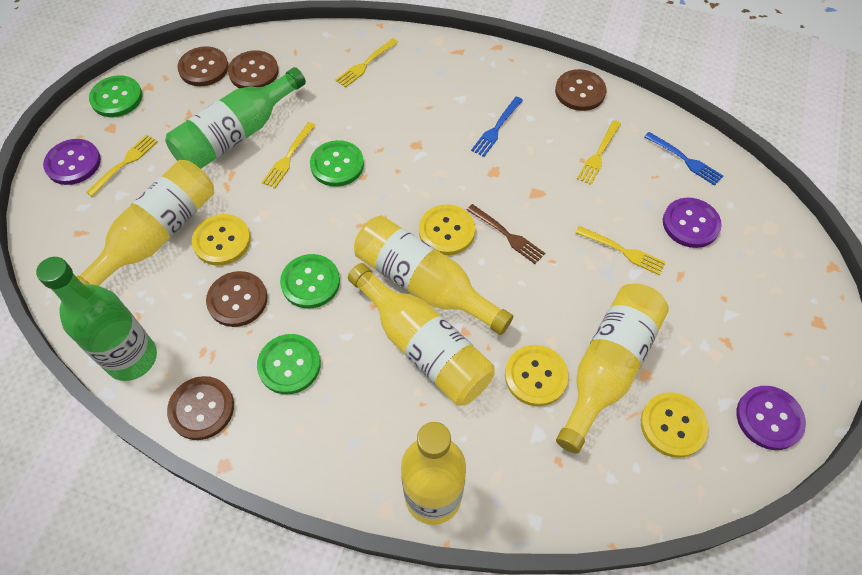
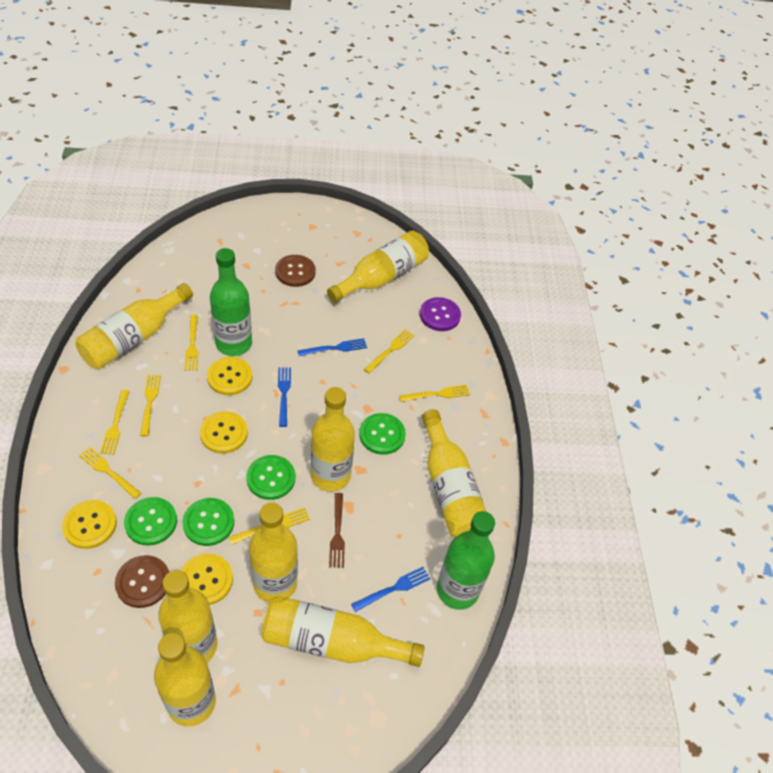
blue fork: [471,97,523,157] [644,132,723,186] = 2 -> [278,367,291,427] [297,338,367,356] [351,567,430,612] = 3
brown button: [167,376,234,440] [177,46,229,86] [206,271,267,327] [228,50,279,88] [555,69,606,111] = 5 -> [115,555,169,608] [275,255,316,287] = 2
purple button: [43,139,101,185] [663,198,722,248] [736,386,806,450] = 3 -> [420,297,461,331] = 1
yellow bottle: [76,160,214,286] [348,263,495,406] [354,215,513,335] [401,422,466,525] [556,283,669,453] = 5 -> [75,283,193,369] [154,633,216,727] [158,570,217,662] [249,502,298,603] [261,595,424,667] [311,387,355,492] [327,231,429,303] [422,409,487,537] = 8
yellow fork: [86,135,158,197] [262,122,316,188] [336,38,398,88] [575,226,666,275] [577,120,621,185] = 5 -> [79,447,142,499] [100,390,130,455] [140,375,161,436] [184,315,199,371] [229,507,310,544] [364,329,415,374] [399,385,470,402] = 7

